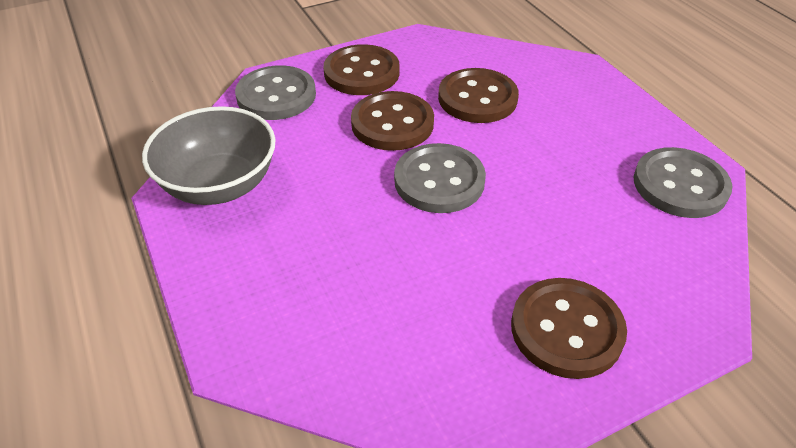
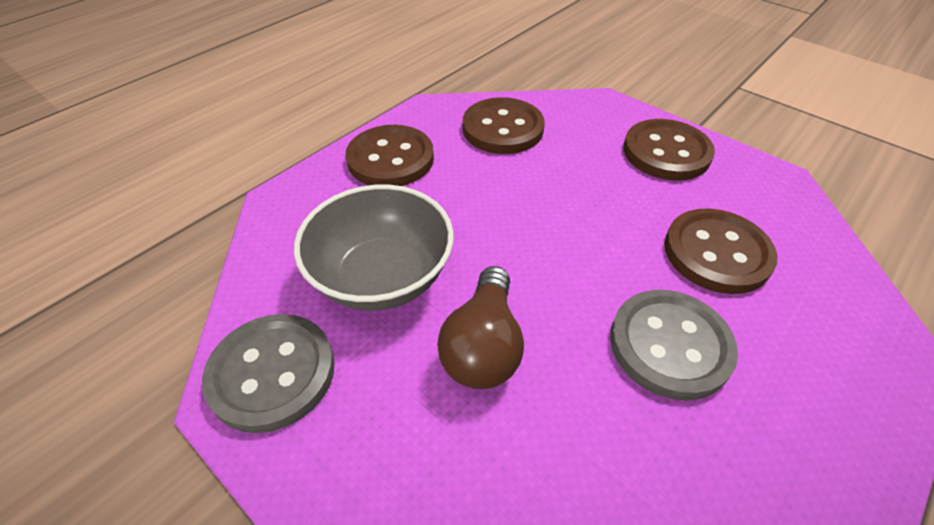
brown light bulb: none = 0 -> [437,266,524,389] = 1
grey button: [235,65,316,120] [394,143,486,213] [634,147,733,218] = 3 -> [202,314,335,433] [610,290,738,400] = 2

